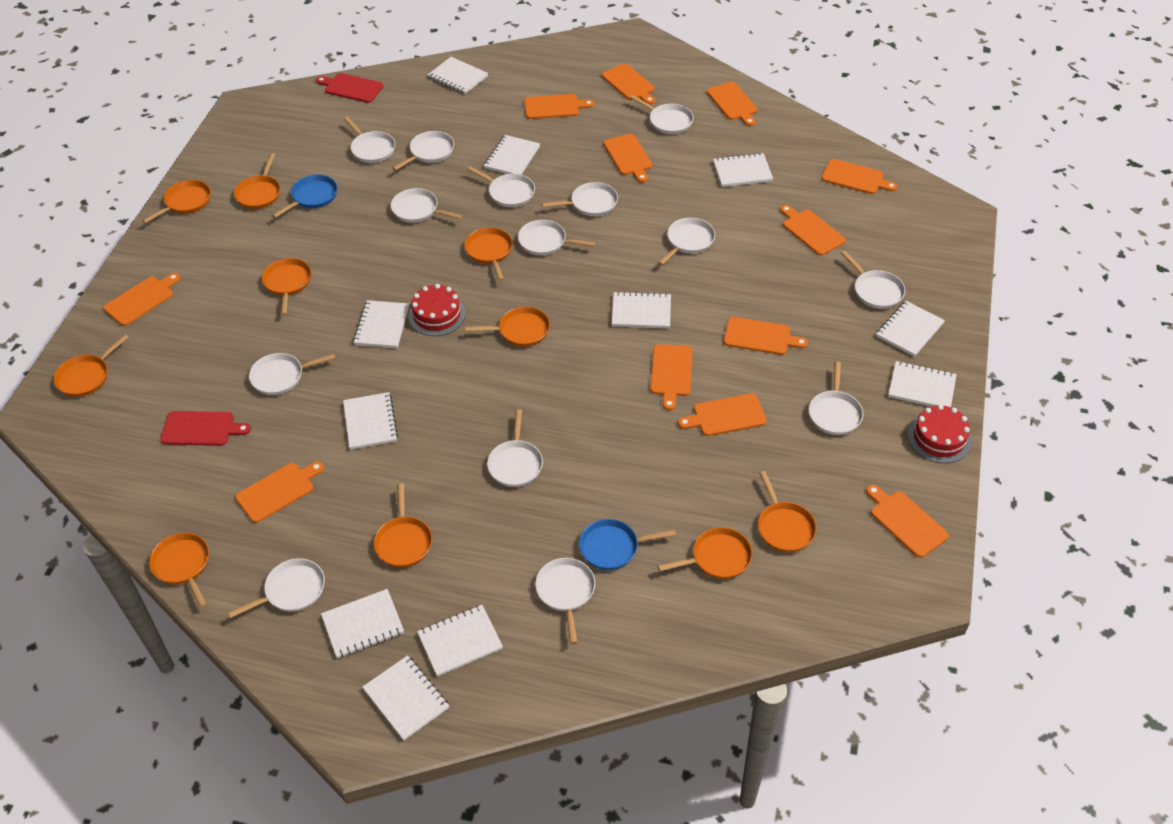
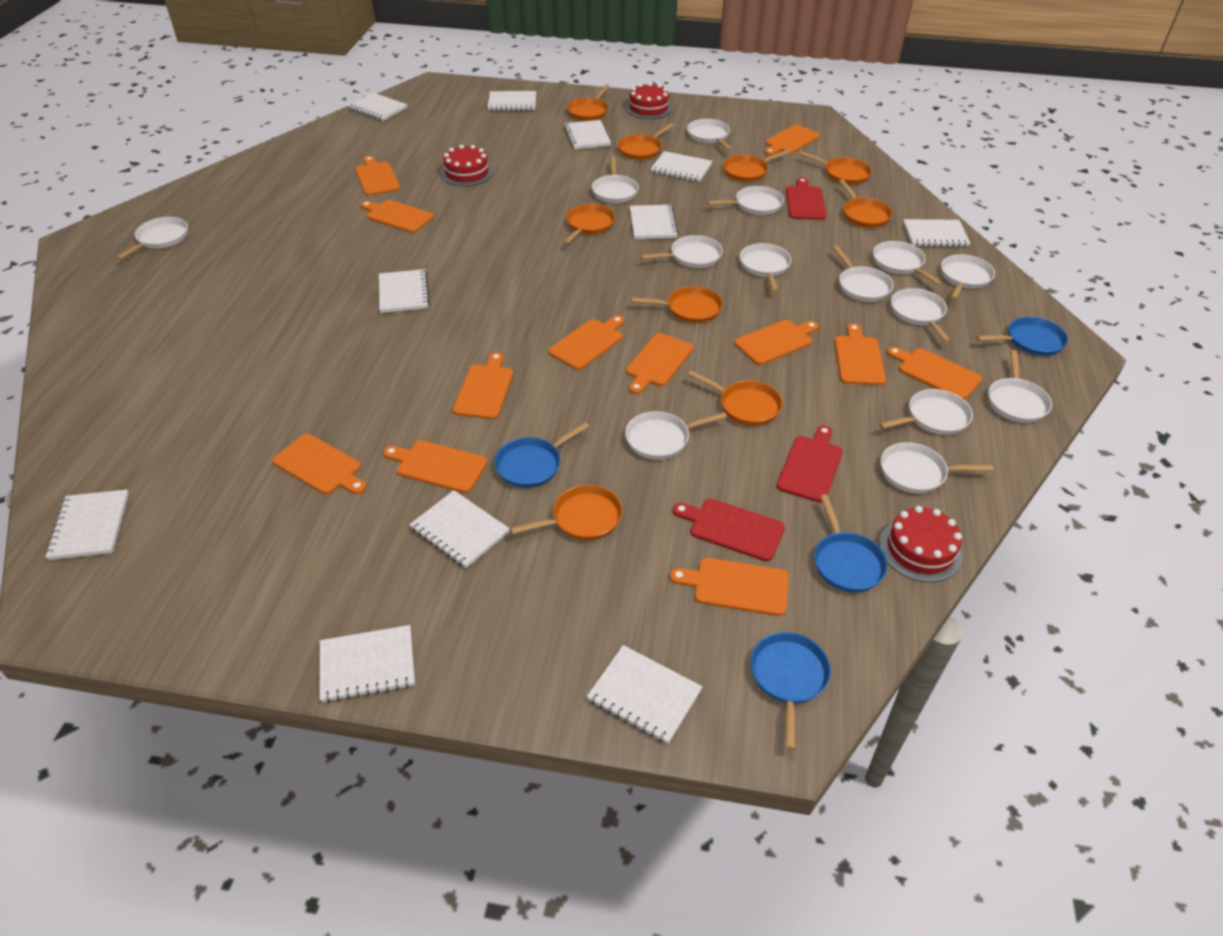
blue pan: [272,175,337,218] [579,519,676,570] = 2 -> [494,422,589,488] [750,632,831,750] [814,494,888,592] [976,317,1068,356] = 4
orange pan: [54,334,128,397] [142,180,211,223] [149,533,209,607] [234,153,280,209] [262,258,311,315] [374,483,432,567] [464,228,513,281] [465,307,550,347] [658,527,752,579] [758,471,816,552] = 10 -> [510,485,622,540] [563,204,615,245] [567,84,610,121] [617,123,674,160] [632,286,723,323] [688,371,783,426] [723,150,790,182] [799,151,872,185] [839,179,893,228] = 9
red cake: [408,284,466,336] [908,404,971,463] = 2 -> [441,145,493,186] [625,82,672,119] [880,506,963,582] = 3
red cutting board: [160,411,251,446] [316,73,383,103] = 2 -> [673,499,785,561] [777,425,843,503] [786,178,826,220] = 3

